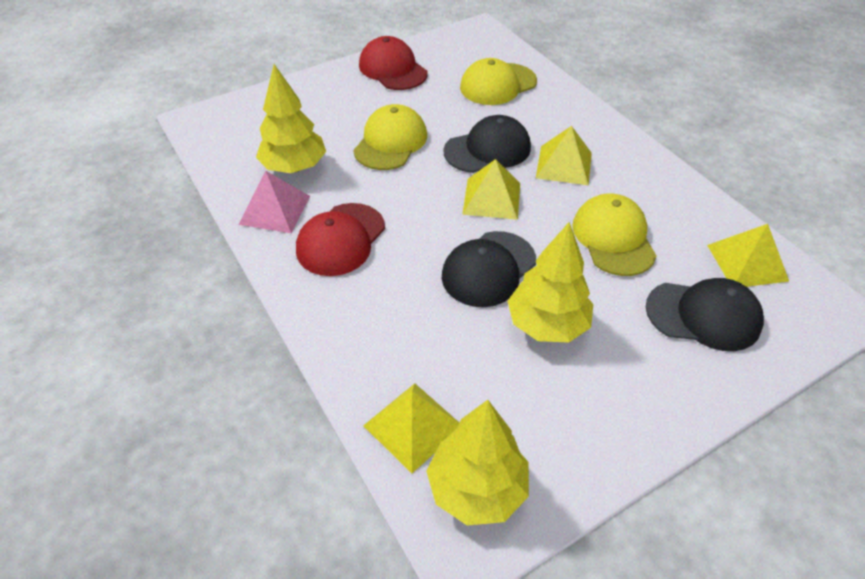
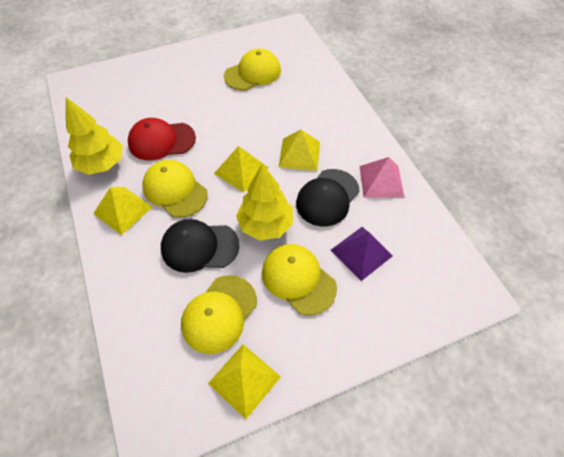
black cap: [442,231,536,307] [444,115,531,173] [646,278,764,351] = 3 -> [161,219,240,273] [296,169,359,227] = 2
purple pyramid: none = 0 -> [331,227,393,281] = 1
red cap: [296,203,385,276] [359,36,427,90] = 2 -> [128,118,196,160] = 1
yellow cap: [353,104,427,170] [460,58,537,105] [572,193,657,276] = 3 -> [142,160,208,218] [181,275,257,354] [224,49,281,91] [262,244,337,316] = 4
yellow tree: [256,64,326,173] [426,400,529,526] [508,222,593,343] = 3 -> [66,97,123,175] [236,164,293,241] = 2

